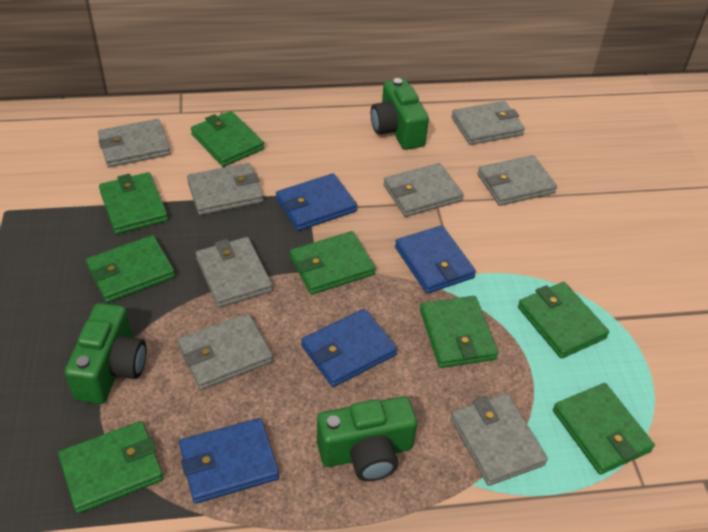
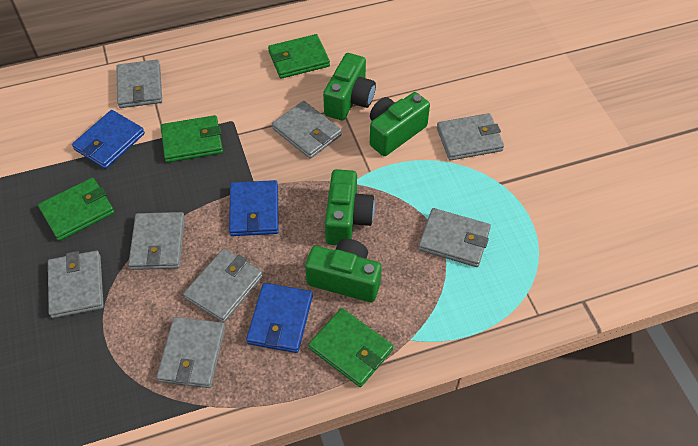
blue wallet: [179,418,279,504] [276,173,357,231] [301,309,397,387] [395,225,476,294] = 4 -> [72,110,145,169] [229,180,279,236] [246,283,313,353] = 3
green camera: [65,303,147,404] [317,396,417,481] [371,78,429,150] = 3 -> [305,239,382,302] [323,53,376,121] [325,169,375,245] [370,92,430,156] = 4
green wallet: [58,421,163,514] [86,235,175,303] [99,172,168,234] [191,111,264,167] [290,231,376,294] [420,296,498,368] [518,282,609,359] [553,383,655,475] = 8 -> [38,178,114,241] [161,115,223,163] [268,34,330,79] [308,308,393,387] = 4

